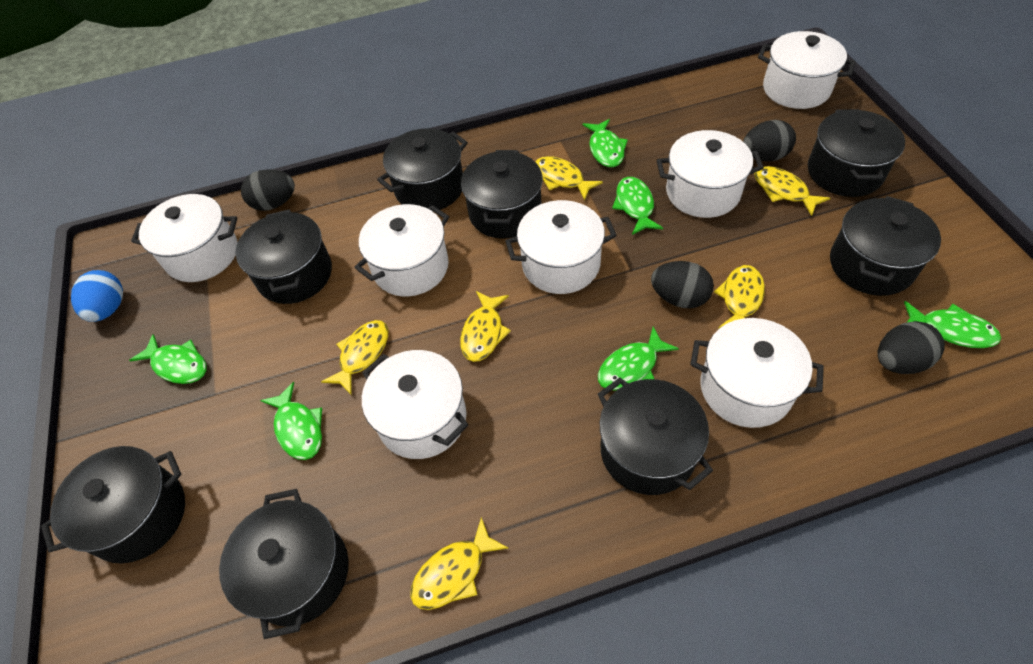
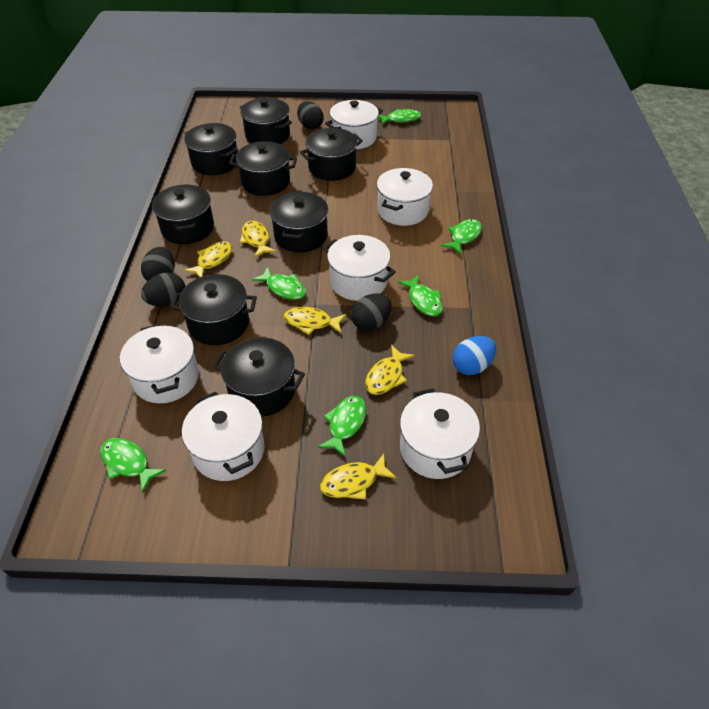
white pot: [131,194,238,282] [355,204,449,296] [362,350,468,459] [505,200,617,294] [657,130,764,218] [690,318,824,428] [758,31,856,109] = 7 -> [120,323,199,403] [182,392,265,481] [323,235,396,301] [325,100,383,149] [377,168,433,226] [400,388,480,479] = 6
yellow fish: [321,320,388,396] [410,517,508,610] [460,291,511,362] [536,156,603,200] [714,265,765,328] [754,166,830,216] = 6 -> [184,241,232,277] [240,221,277,258] [284,307,346,335] [320,453,397,500] [365,345,415,395] = 5

